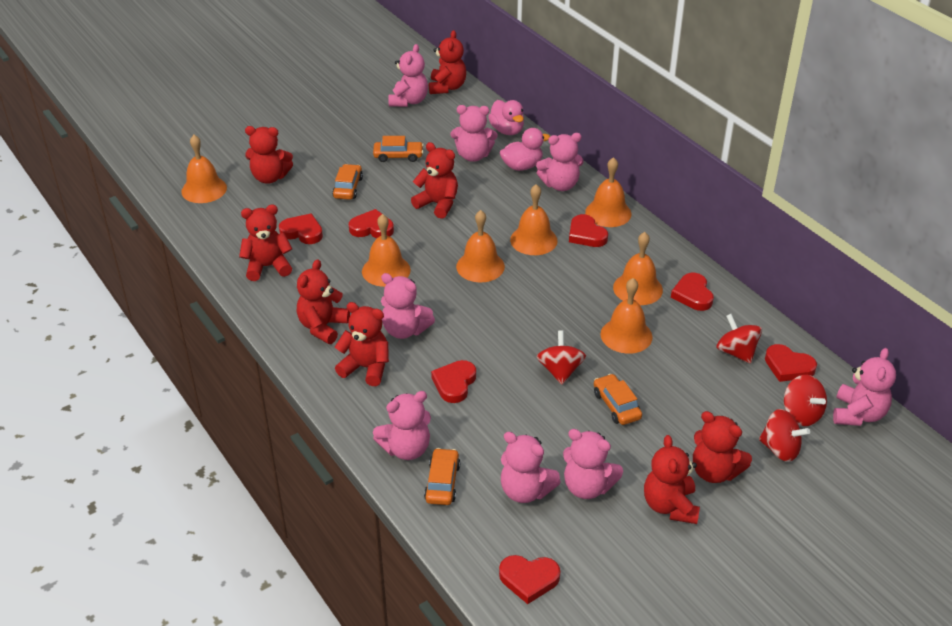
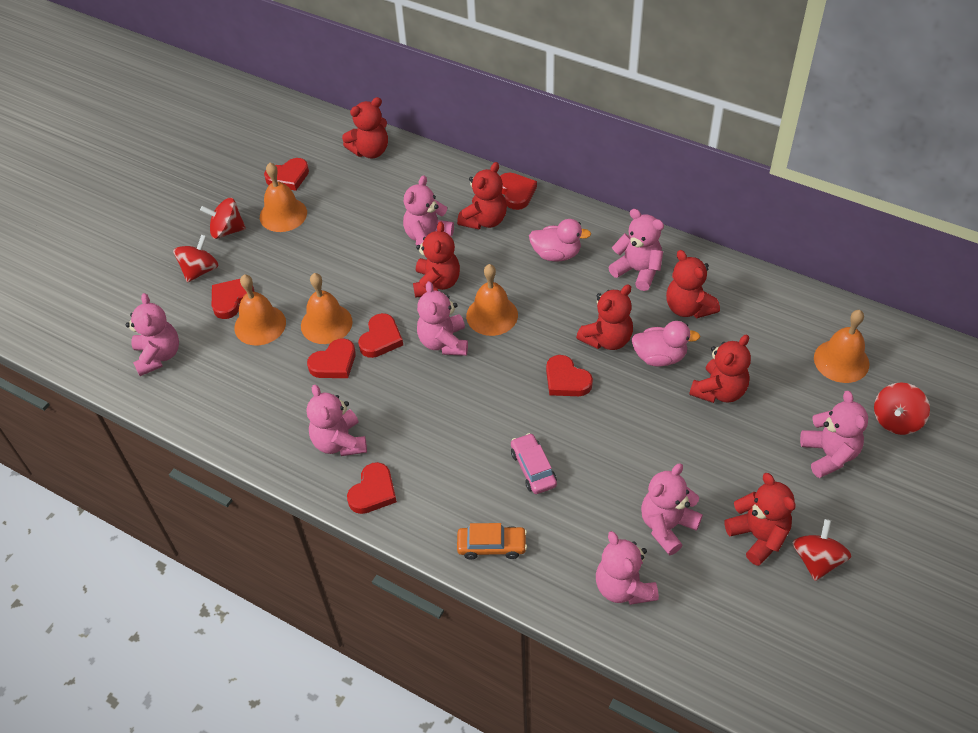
orange bell: [181,135,227,203] [362,214,411,287] [456,210,505,282] [510,184,557,255] [585,157,631,227] [601,278,652,354] [613,232,663,305] = 7 -> [234,275,286,345] [260,163,307,232] [301,273,353,344] [466,264,518,336] [814,310,869,383] = 5
orange car: [332,164,363,200] [373,136,424,162] [424,448,460,505] [594,374,642,425] = 4 -> [457,523,527,559] = 1
pink car: none = 0 -> [511,433,557,494] = 1
red teddy bear: [239,205,292,281] [245,126,293,184] [297,259,350,344] [335,302,389,386] [411,142,458,219] [429,30,466,94] [644,435,700,524] [693,411,752,483] = 8 -> [342,97,388,159] [413,221,460,298] [457,162,507,230] [576,284,633,350] [666,250,720,318] [689,335,751,403] [724,473,795,566] = 7

